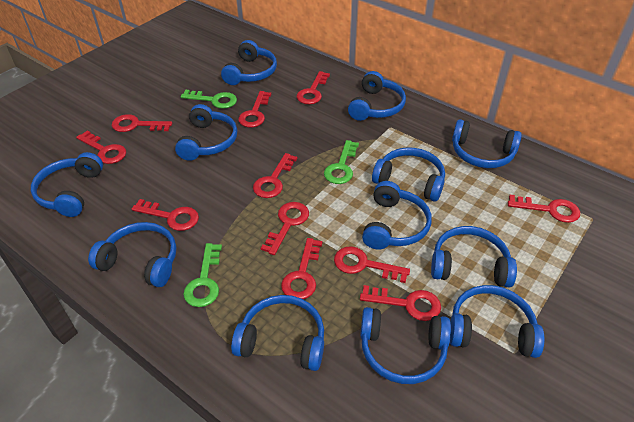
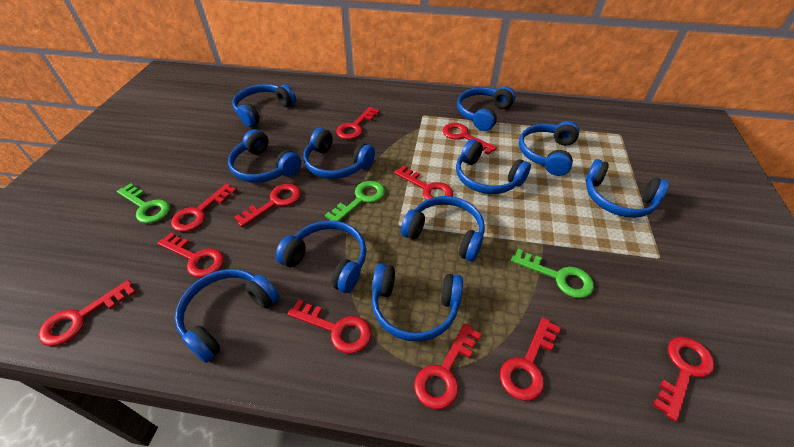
blue headphones: [31,152,103,217] [88,222,176,287] [175,104,237,161] [221,40,277,85] [231,295,324,371] [348,71,406,121] [360,307,451,384] [362,181,432,250] [372,148,445,202] [431,226,517,287] [450,285,544,358] [452,119,522,168] = 12 -> [175,269,279,363] [228,129,301,183] [232,84,296,127] [276,220,366,293] [303,128,375,179] [372,263,463,341] [401,196,485,262] [456,139,531,194] [457,86,516,131] [519,121,579,176] [586,159,669,218] = 11

